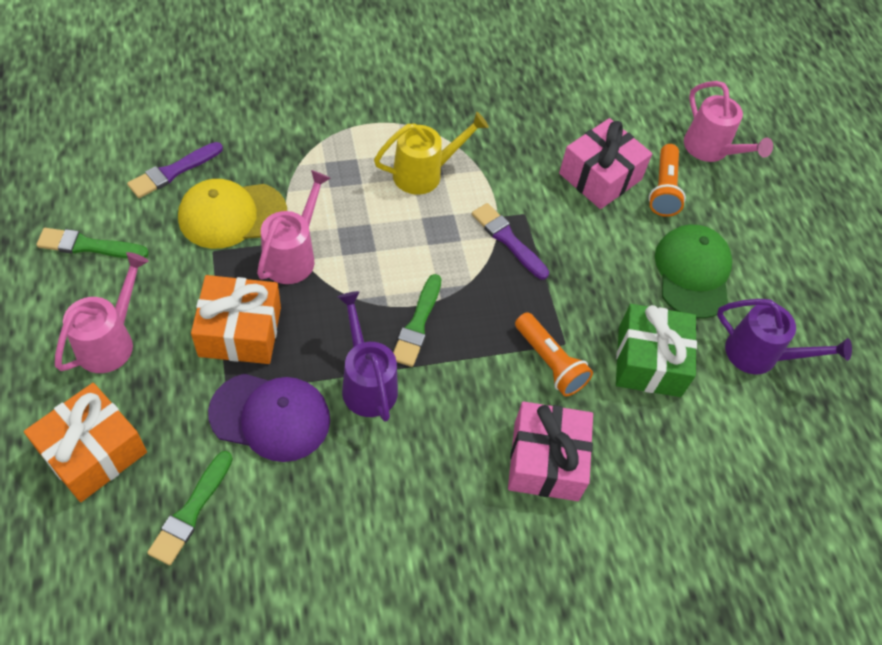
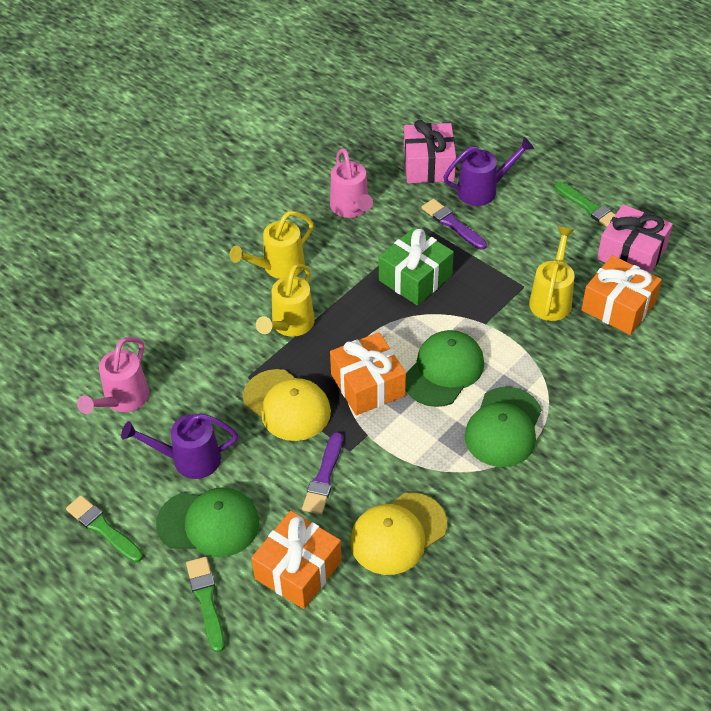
green cap: [655,225,732,319] = 1 -> [156,487,259,557] [406,330,484,407] [465,387,542,467] = 3
orange flashlight: [515,312,593,397] [649,144,686,217] = 2 -> none = 0
orange gift: [24,383,147,502] [191,275,281,364] = 2 -> [251,511,342,609] [330,332,406,416] [581,255,662,335] = 3
pink watering can: [55,252,149,373] [257,170,331,284] [684,81,773,162] = 3 -> [77,337,149,414] [330,148,373,218] = 2
purple cap: [208,374,330,462] = 1 -> none = 0
yellow cap: [178,179,287,249] = 1 -> [243,369,331,441] [350,492,447,575] = 2
yellow watering can: [374,112,489,195] = 1 -> [230,211,314,279] [256,264,315,337] [529,227,575,321] = 3

